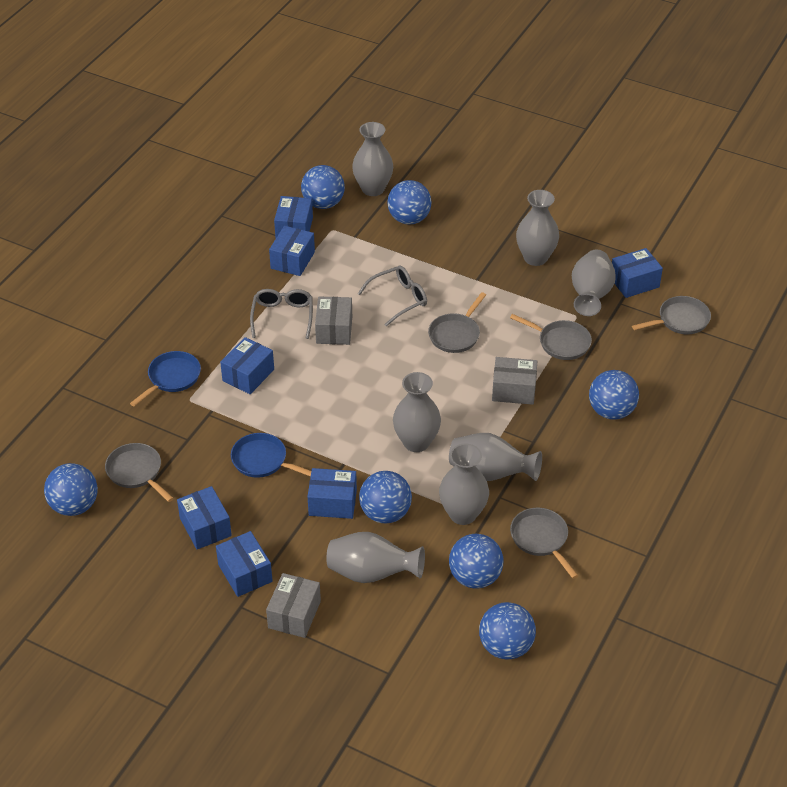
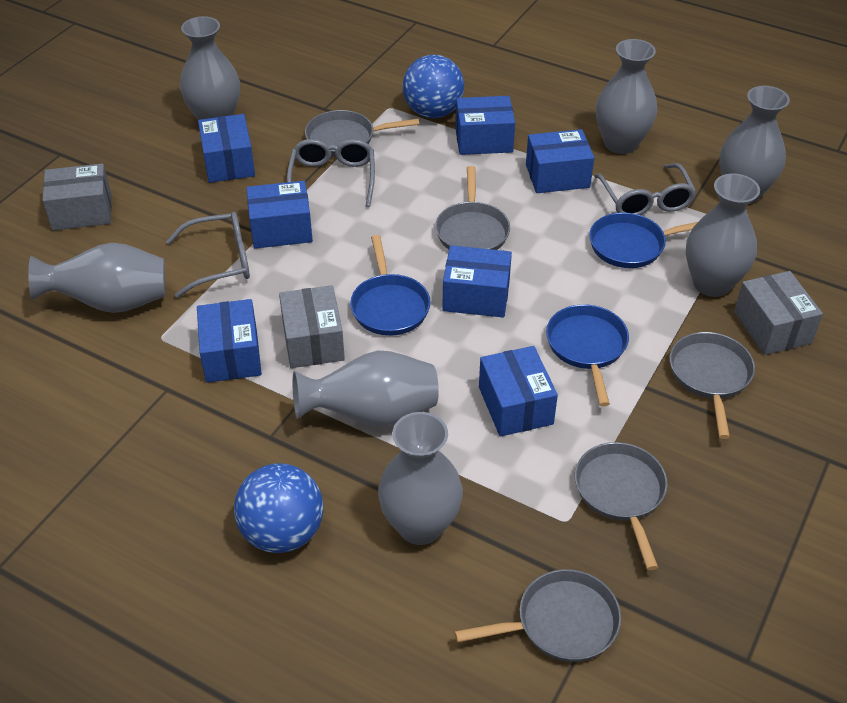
blue ball: [44,463,98,516] [301,165,345,209] [359,471,412,523] [387,180,432,225] [449,534,503,589] [479,602,536,659] [589,370,639,420] = 7 -> [234,463,323,553] [403,55,464,118] = 2
blue pan: [130,351,201,407] [231,433,311,478] = 2 -> [350,235,431,336] [546,304,629,406] [589,213,698,268] = 3
grey glasses: [250,289,313,339] [358,265,427,326] = 2 -> [166,212,250,298] [287,139,375,207] [594,163,696,215] = 3

